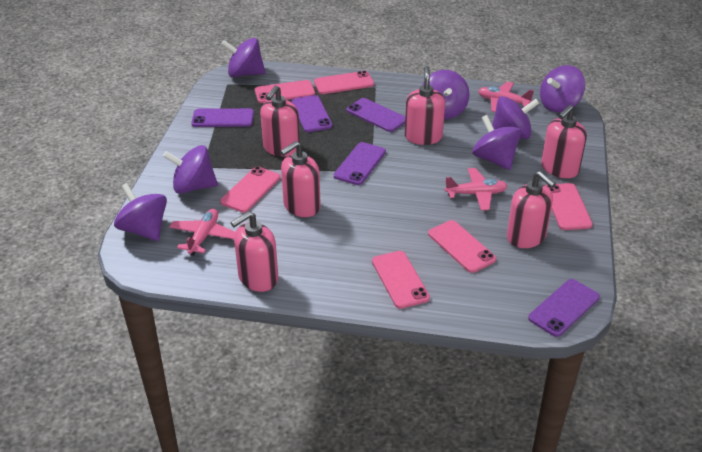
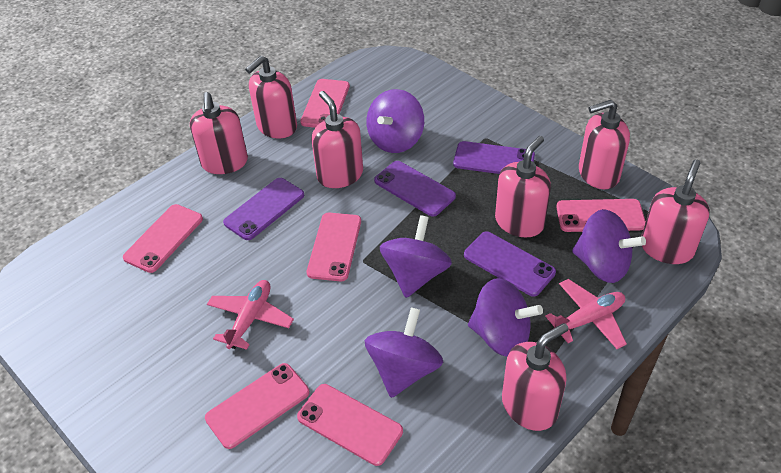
pink plane: [169,209,235,256] [445,168,507,211] [478,82,534,112] = 3 -> [207,280,294,350] [545,279,627,349] = 2
pink soap dispenser: [231,211,278,292] [260,85,300,157] [280,141,321,217] [405,66,445,145] [507,171,556,248] [541,105,587,178] = 6 -> [190,92,248,174] [245,56,297,138] [312,91,363,188] [495,136,551,237] [502,323,568,431] [579,100,630,189] [641,159,710,264] = 7
purple phone: [191,108,254,127] [292,95,333,132] [334,142,386,185] [346,98,405,132] [528,279,600,337] = 5 -> [223,178,304,240] [374,161,456,217] [453,141,535,174] [464,231,556,297] = 4
purple spinning top: [114,183,167,241] [163,145,218,194] [221,38,265,77] [422,70,470,119] [472,115,521,170] [492,96,539,139] [540,65,585,112] = 7 -> [365,307,443,398] [366,89,424,153] [380,215,452,298] [468,278,543,357] [572,209,646,283] = 5

